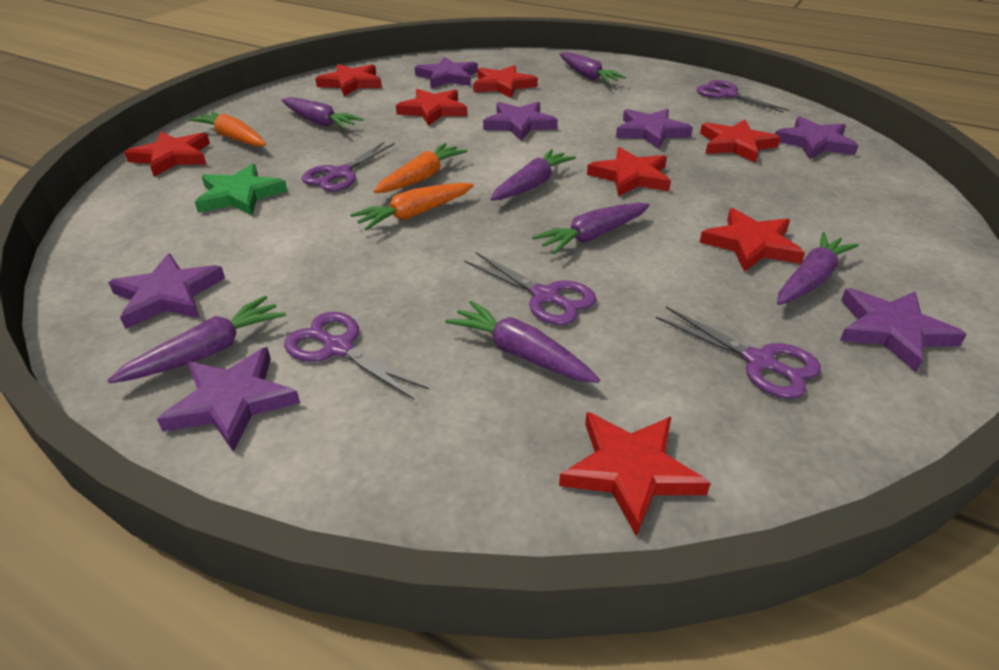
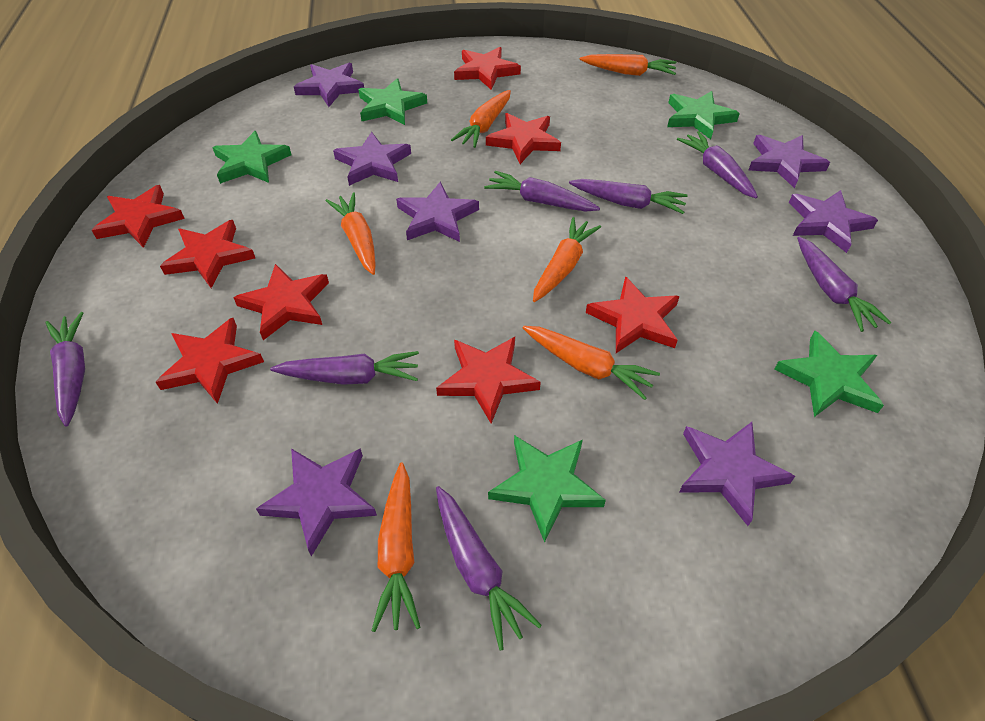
green star: [195,164,287,216] = 1 -> [212,131,292,184] [358,78,427,125] [488,435,606,543] [667,91,740,139] [774,331,884,417] = 5
orange carrot: [189,111,266,147] [350,183,474,230] [374,143,468,193] = 3 -> [326,192,376,275] [371,462,421,632] [451,90,511,148] [523,326,660,400] [533,217,601,302] [580,54,676,76] = 6
purple scissors: [284,312,429,399] [302,141,395,191] [464,252,596,325] [656,307,821,399] [696,80,789,113] = 5 -> none = 0

